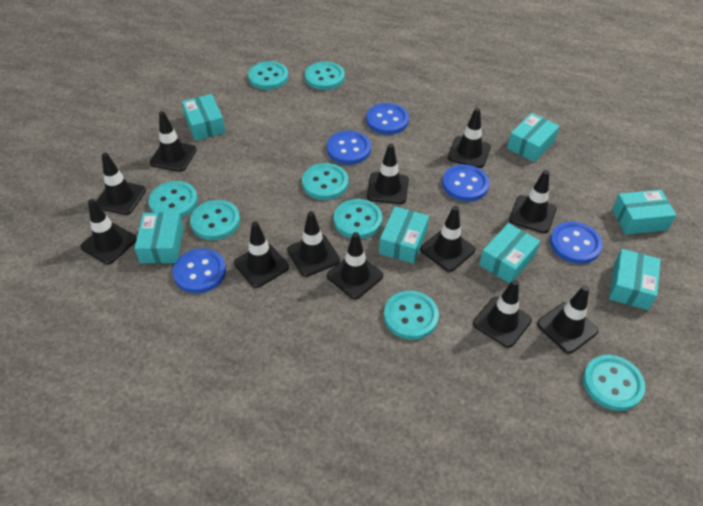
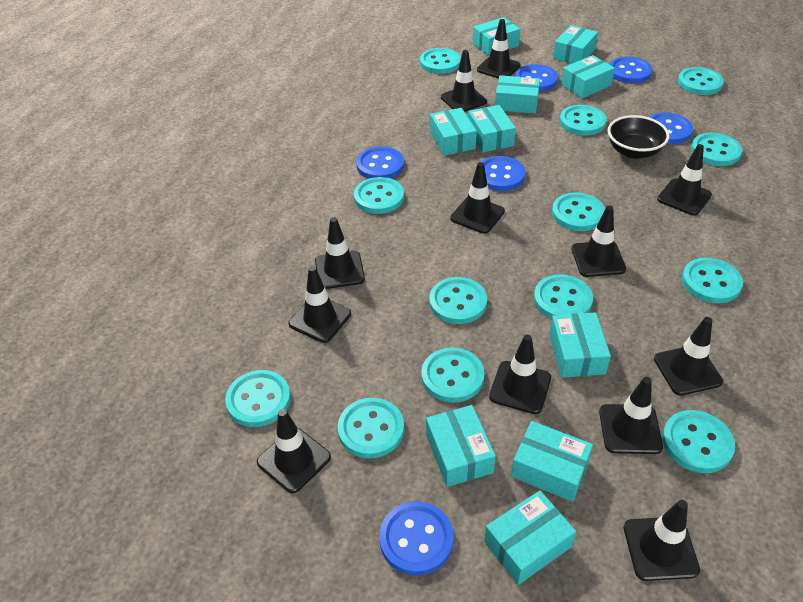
black bowl: none = 0 -> [607,115,669,159] = 1
blue button: [173,248,226,293] [327,131,371,165] [366,103,409,135] [442,164,489,202] [550,222,602,264] = 5 -> [356,146,404,179] [379,501,454,576] [481,156,525,191] [515,64,558,92] [609,57,652,84] [649,112,693,144] = 6
turquoise box: [134,212,184,263] [182,94,226,141] [379,206,429,264] [479,223,540,284] [507,113,560,162] [609,249,661,310] [612,190,676,235] = 7 -> [426,405,496,487] [430,108,477,156] [468,105,516,152] [473,17,520,56] [484,490,576,585] [495,75,540,114] [511,421,593,502] [549,312,611,378] [553,25,598,64] [561,55,615,98] = 10
turquoise button: [148,181,198,218] [190,200,240,240] [248,61,288,90] [302,163,348,200] [305,62,345,90] [334,199,382,239] [384,291,439,340] [583,355,645,411] = 8 -> [225,370,291,427] [338,398,404,458] [354,177,404,214] [420,48,461,74] [421,347,485,403] [429,277,487,324] [534,274,593,319] [552,192,605,231] [560,105,607,136] [662,410,735,473] [678,67,724,95] [682,258,743,303] [691,133,742,166] = 13

